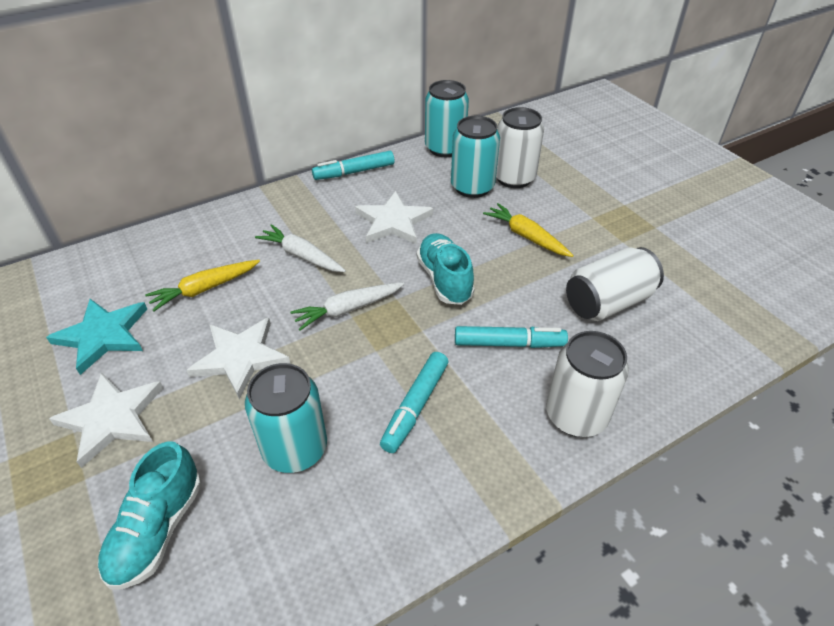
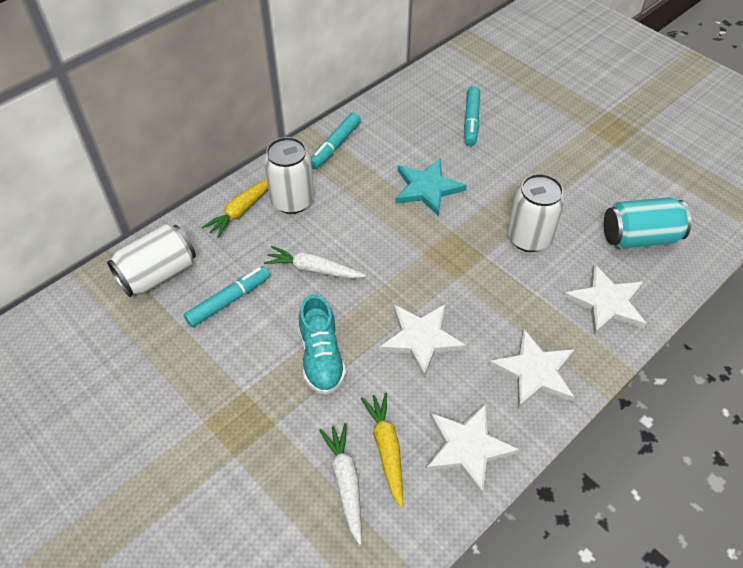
turquoise can: [245,363,327,473] [425,80,469,157] [451,116,500,198] = 3 -> [604,197,691,249] = 1
turquoise shoe: [98,441,202,589] [417,233,475,305] = 2 -> [299,295,346,395] = 1
white star: [49,372,163,468] [186,317,290,399] [355,191,433,244] = 3 -> [379,304,466,377] [426,403,519,495] [489,329,575,409] [563,264,647,335] = 4

